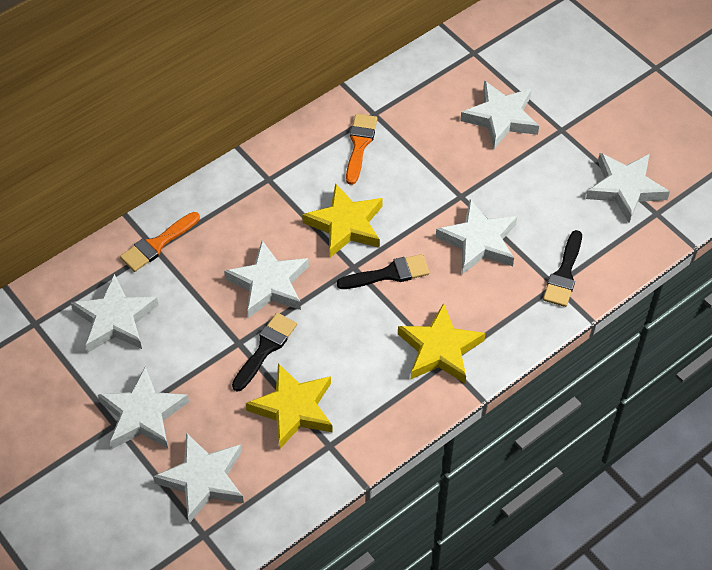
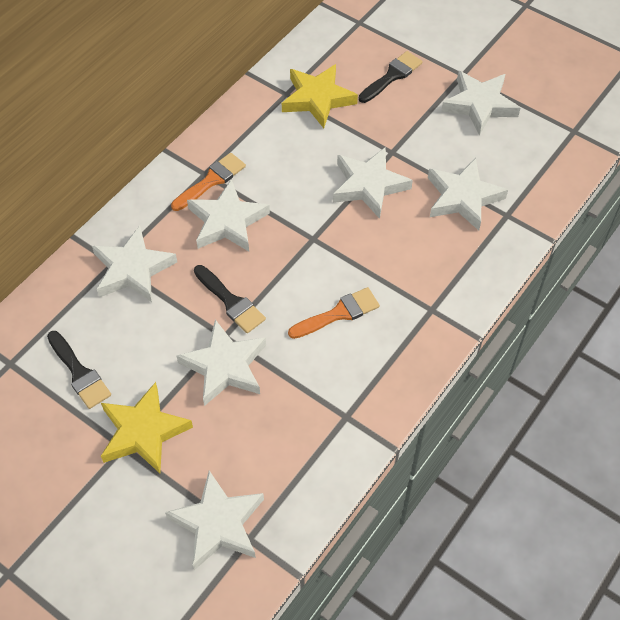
yellow star: [246,363,333,450] [302,183,383,258] [398,303,485,383] = 3 -> [101,382,193,473] [282,64,358,128] = 2

